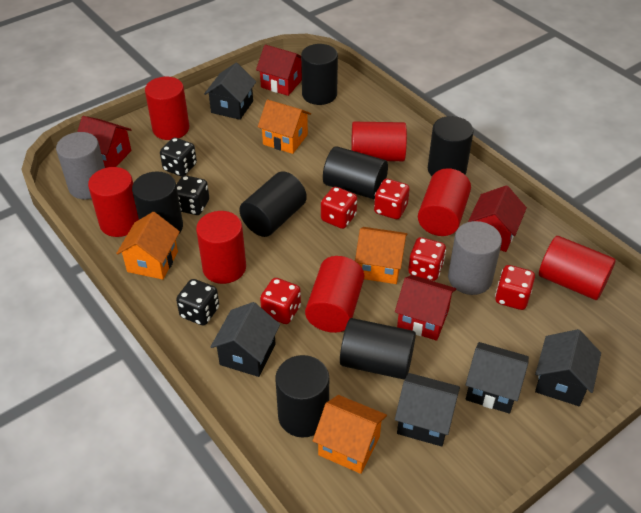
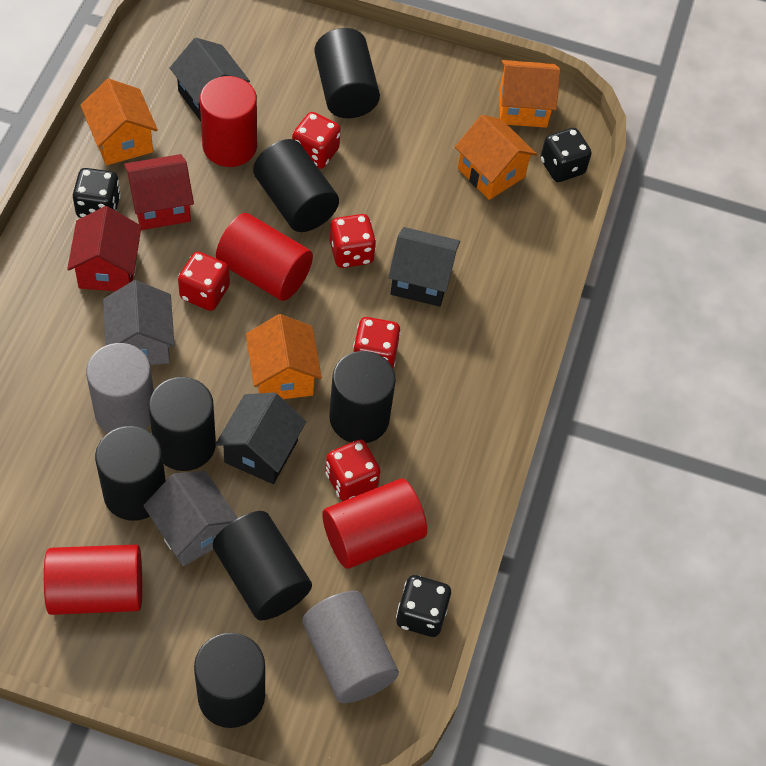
black house: [204,63,256,120] [211,302,280,377] [395,373,460,447] [465,342,529,414] [535,329,601,406] = 5 -> [170,38,250,121] [216,392,307,484] [388,227,460,307] = 3
grey house: none = 0 -> [103,280,175,365] [143,471,238,566] = 2
red cylinder: [88,167,139,237] [145,77,189,140] [196,211,246,284] [305,256,364,333] [351,122,407,161] [418,168,471,236] [539,236,616,300] = 7 -> [44,544,142,615] [200,76,257,167] [216,213,313,301] [322,479,427,569] = 4
red house: [77,116,132,168] [256,45,302,96] [395,275,456,341] [468,185,527,252] = 4 -> [67,206,142,291] [124,154,194,230] = 2

